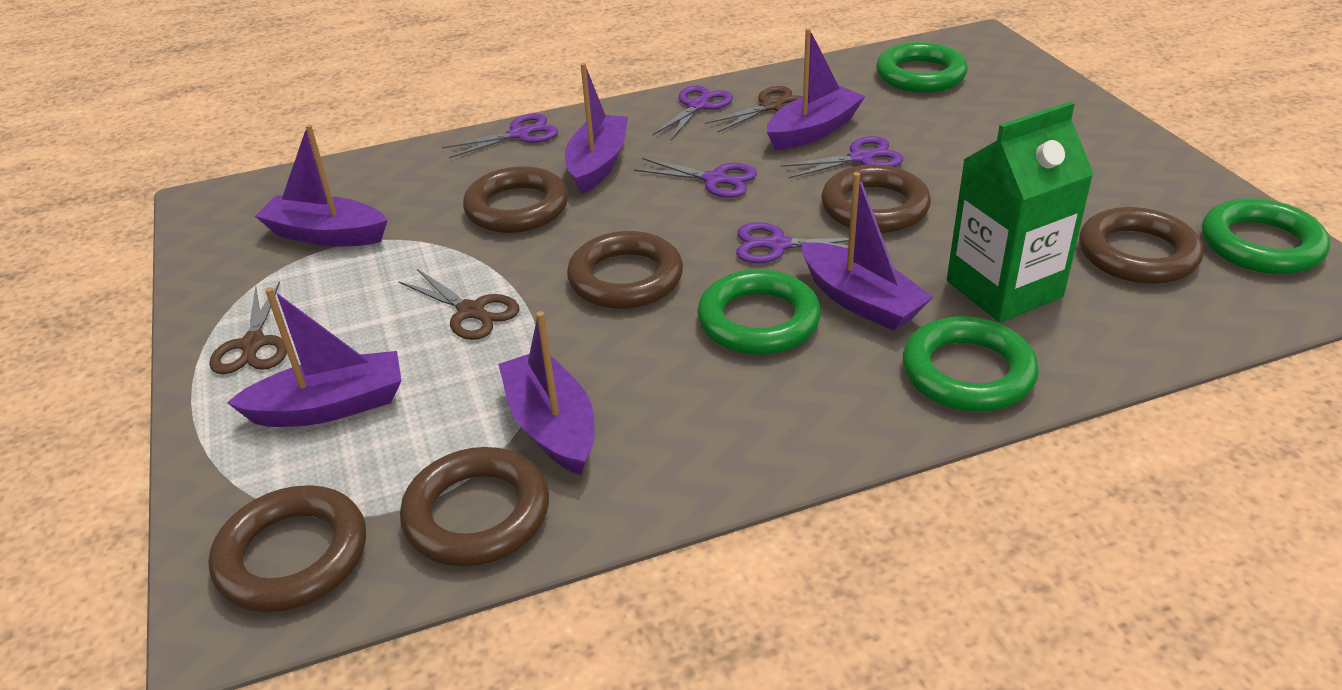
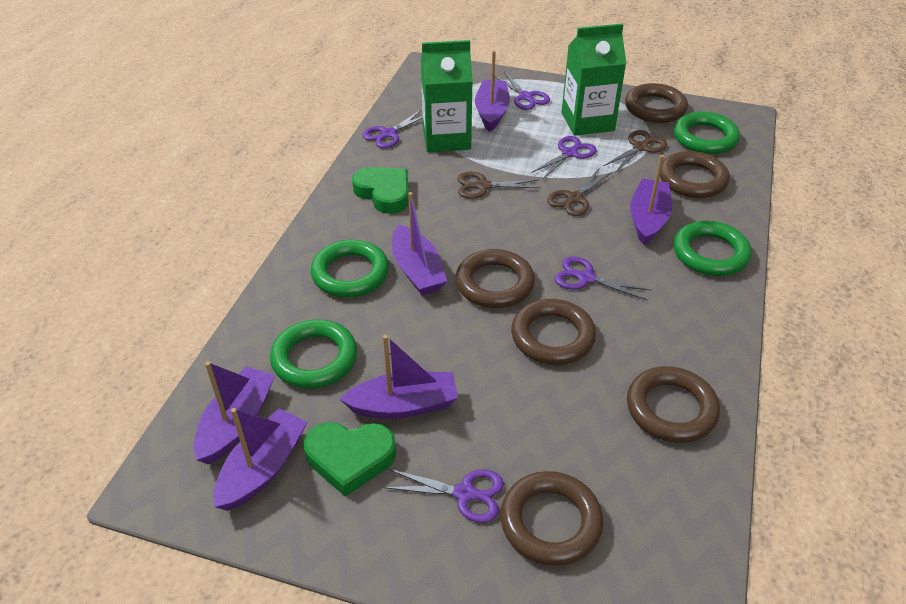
green carton: [947,101,1094,323] = 1 -> [421,40,473,152] [561,23,626,136] = 2
green heart: none = 0 -> [304,422,396,496] [352,167,409,214] = 2

